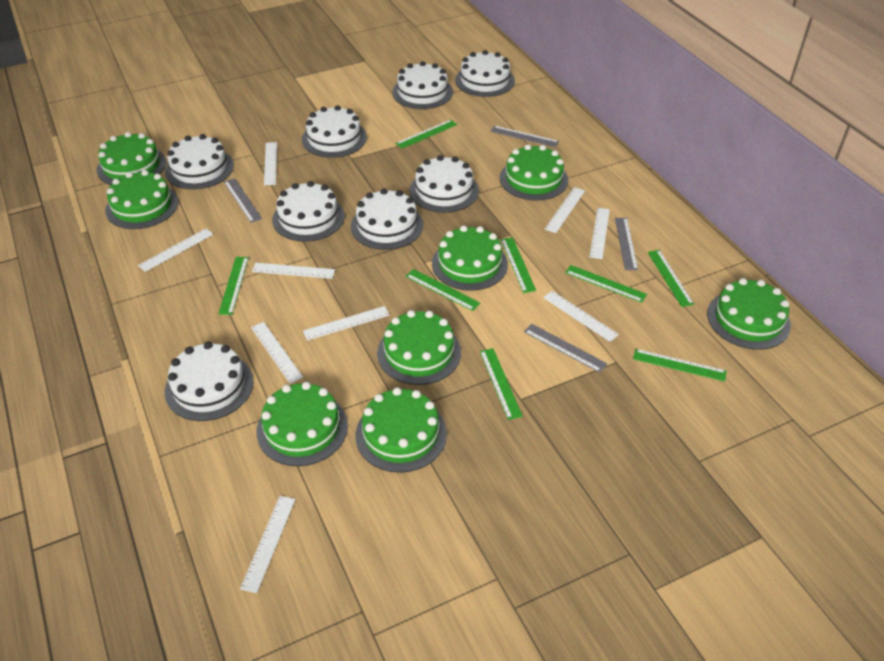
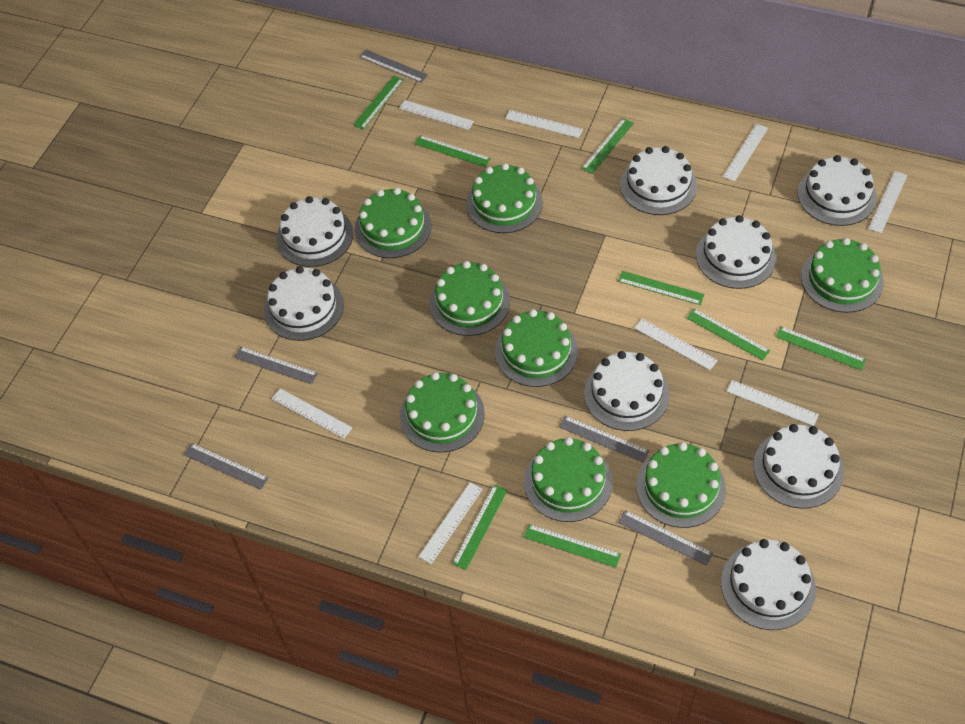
grey ruler: [224,178,262,223] [490,126,559,147] [524,324,607,373] [615,218,638,270] = 4 -> [184,443,269,490] [234,347,318,384] [359,50,428,83] [559,416,649,463] [618,510,713,566] = 5
white ruler: [138,228,213,272] [240,496,296,593] [251,322,303,383] [252,263,335,279] [264,142,277,185] [303,306,390,341] [543,291,619,342] [545,187,585,233] [589,208,610,259] = 9 -> [272,388,352,439] [399,100,474,130] [418,482,483,564] [505,110,583,138] [635,319,718,370] [723,124,768,181] [727,380,819,426] [868,171,908,233] = 8

